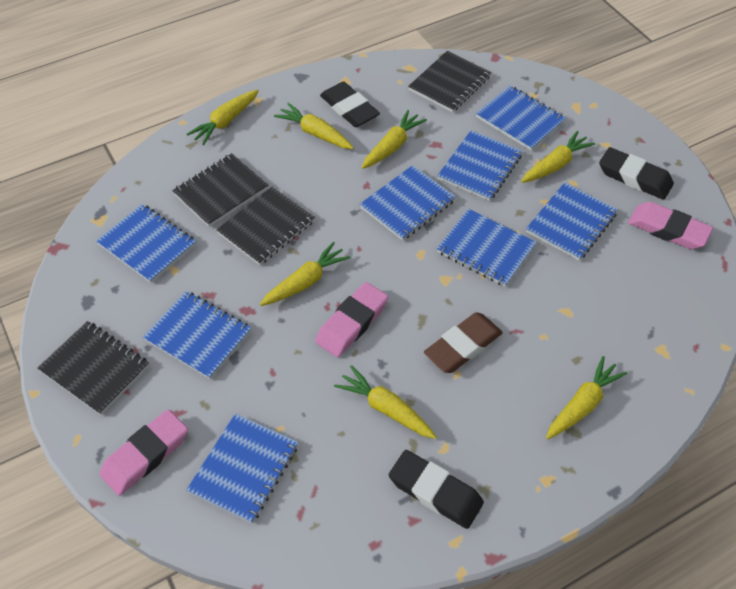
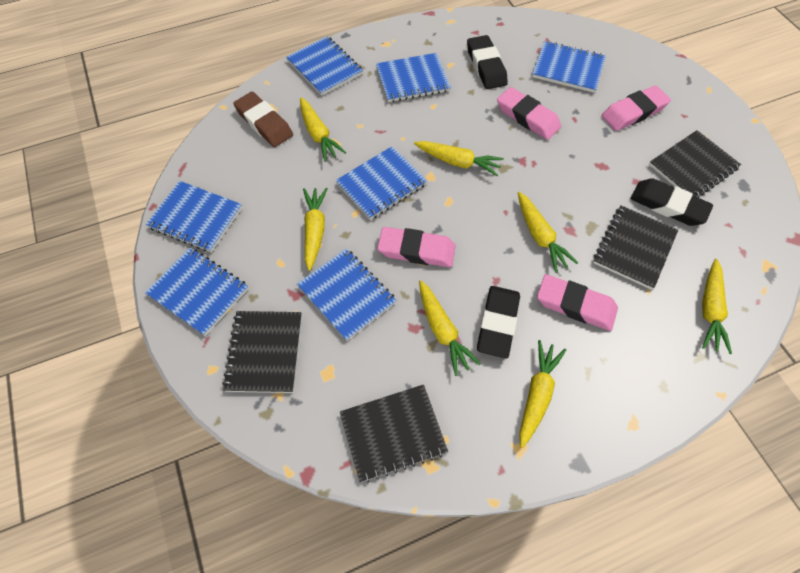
blue notebook: [96,204,196,283] [143,291,251,379] [186,413,298,523] [360,165,456,241] [437,130,523,201] [437,209,536,287] [476,86,566,151] [526,182,618,260] = 8 -> [145,248,248,336] [146,181,242,252] [286,36,363,96] [297,248,397,341] [336,146,427,220] [376,53,451,102] [532,41,606,93] = 7
pink eraser: [99,410,188,496] [315,282,388,357] [628,202,713,249] = 3 -> [377,227,456,267] [497,87,561,140] [537,274,618,331] [602,85,671,131] = 4

